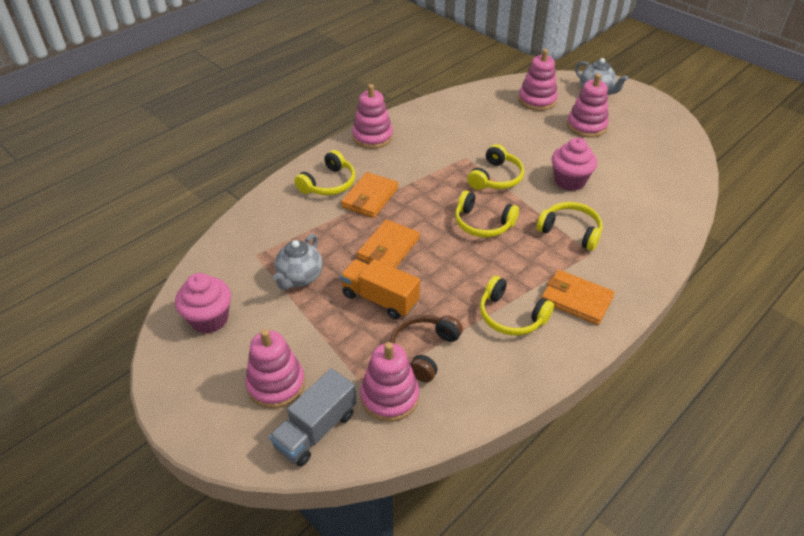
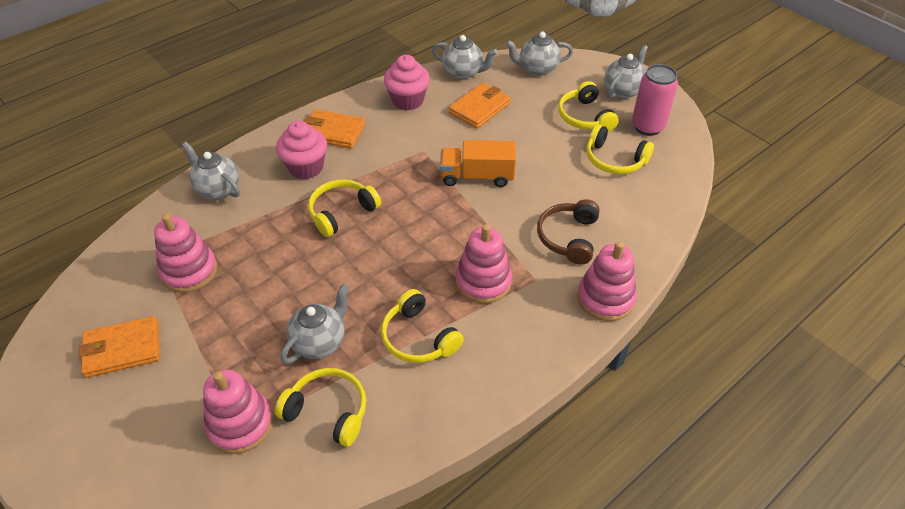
grey teapot: [273,234,323,290] [575,58,628,95] = 2 -> [182,142,240,199] [281,284,349,364] [432,35,498,79] [506,31,573,76] [604,45,648,99] = 5
grey truck: [269,368,357,466] = 1 -> none = 0
pink can: none = 0 -> [632,64,678,136] = 1
pink stacking toy: [245,329,305,408] [352,84,393,149] [360,342,419,422] [518,49,558,111] [567,74,609,138] = 5 -> [154,214,217,293] [203,370,273,454] [456,224,512,304] [577,241,637,321] = 4

